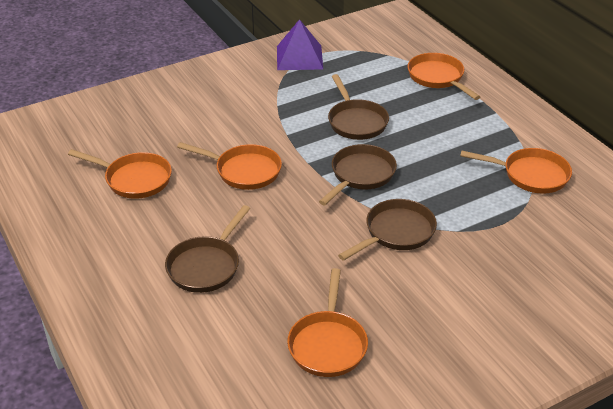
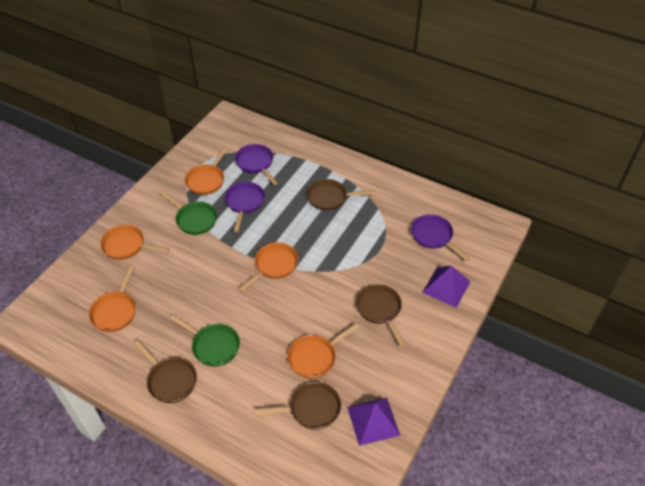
green pan: none = 0 -> [160,191,217,235] [170,314,240,367] = 2
purple pan: none = 0 -> [225,182,265,232] [235,144,278,185] [411,214,471,261] = 3
purple pyramid: [277,19,323,70] = 1 -> [347,398,400,446] [422,266,470,308] = 2

